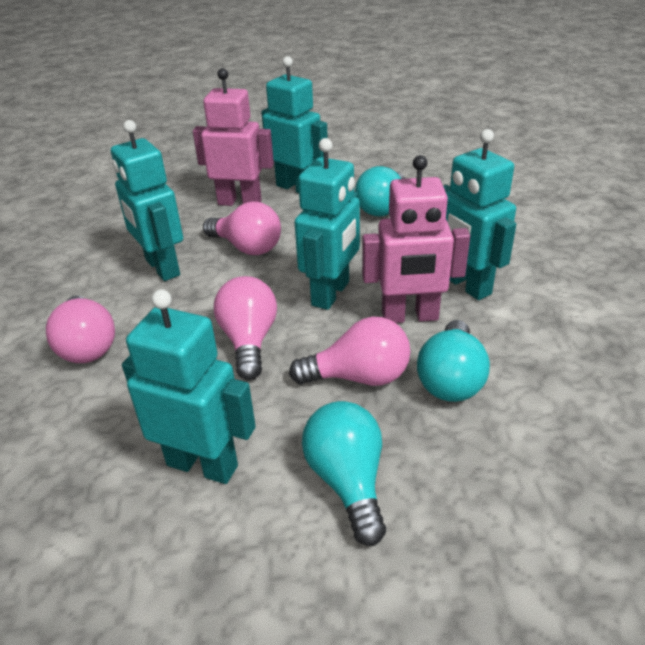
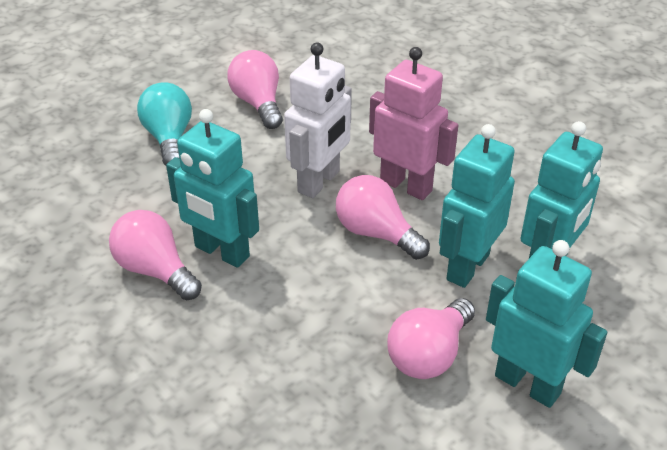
pink robot: [193,68,274,206] [362,155,470,323] = 2 -> [369,47,458,200] = 1
turquoise light bulb: [302,401,386,546] [355,166,405,217] [417,320,490,402] = 3 -> [137,82,192,166] = 1
turquoise robot: [111,120,183,281] [122,290,256,484] [261,56,328,193] [295,138,360,310] [443,129,516,300] = 5 -> [166,109,259,268] [439,124,515,288] [486,240,607,408] [521,121,603,258] = 4
white robot: none = 0 -> [284,43,352,198] = 1

